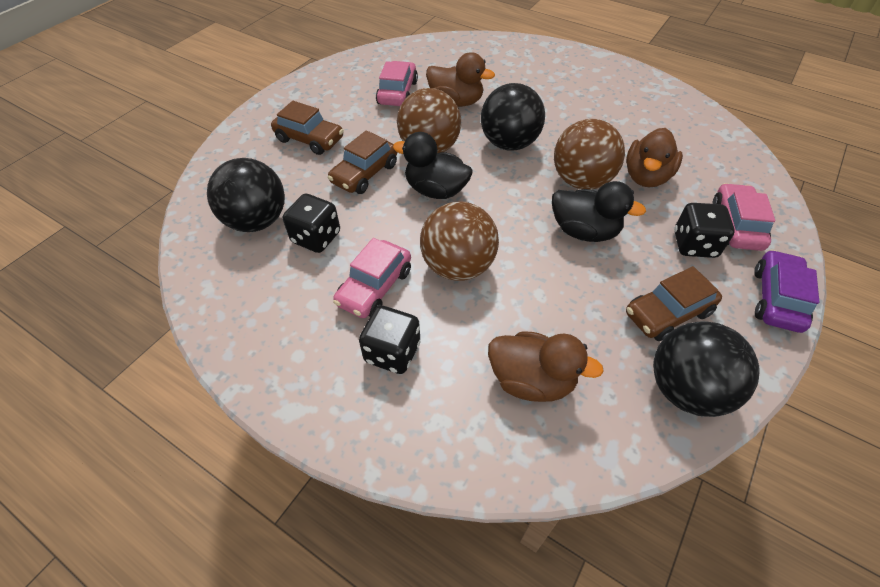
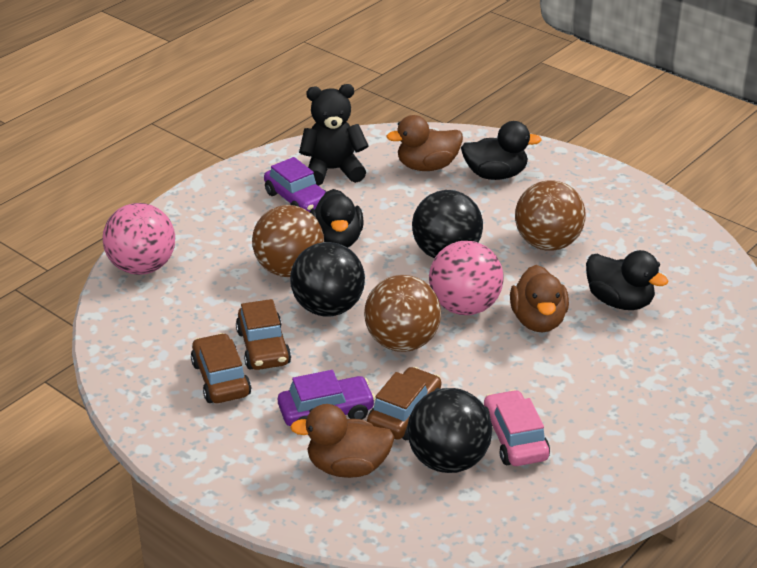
black dice: [283,194,340,253] [359,305,420,374] [674,203,735,258] = 3 -> none = 0
black duck: [393,132,473,199] [552,181,646,242] = 2 -> [310,189,364,248] [461,121,542,180] [586,250,668,310] = 3
black teddy bear: none = 0 -> [299,84,369,186] = 1
pink ball: none = 0 -> [103,203,175,275] [429,241,504,315] = 2
pink car: [333,238,411,318] [376,61,418,106] [713,183,775,251] = 3 -> [484,390,550,466] = 1
purple car: [754,249,819,333] = 1 -> [264,157,326,212] [278,370,376,426] = 2

